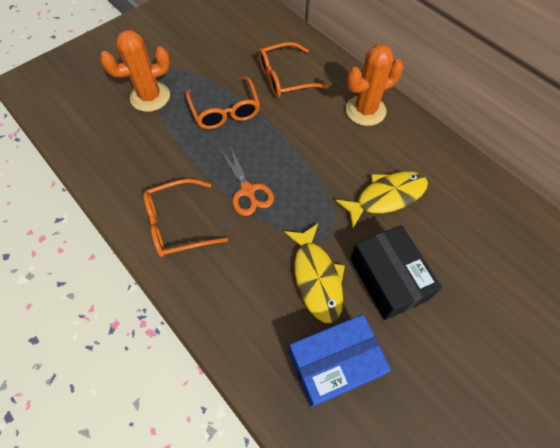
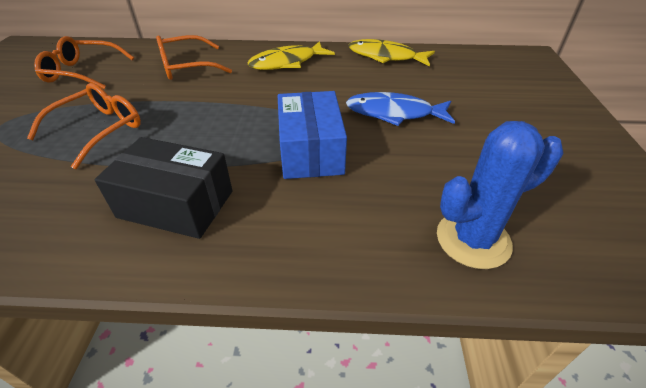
blue cactus: none = 0 -> [437,121,564,269] = 1
blue fish: none = 0 -> [346,92,455,126] = 1
orange cactus: [100,30,170,112] [346,44,403,126] = 2 -> none = 0
orange scissors: [220,146,274,216] = 1 -> none = 0

